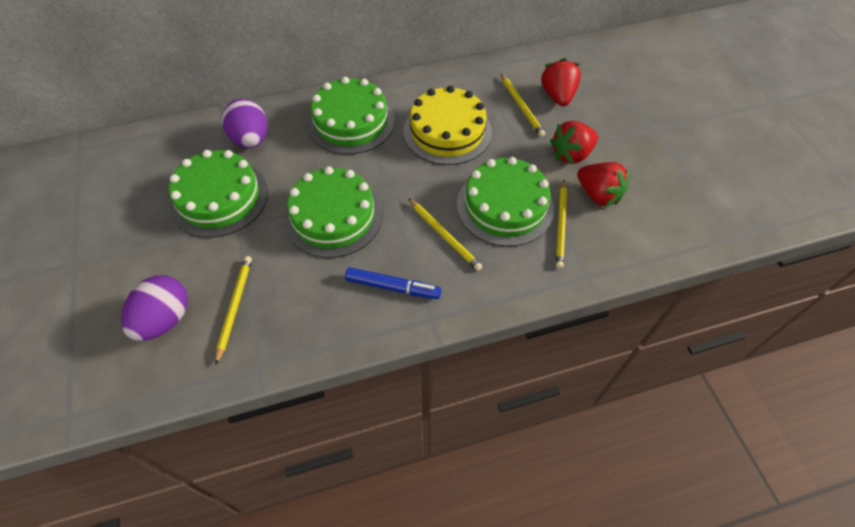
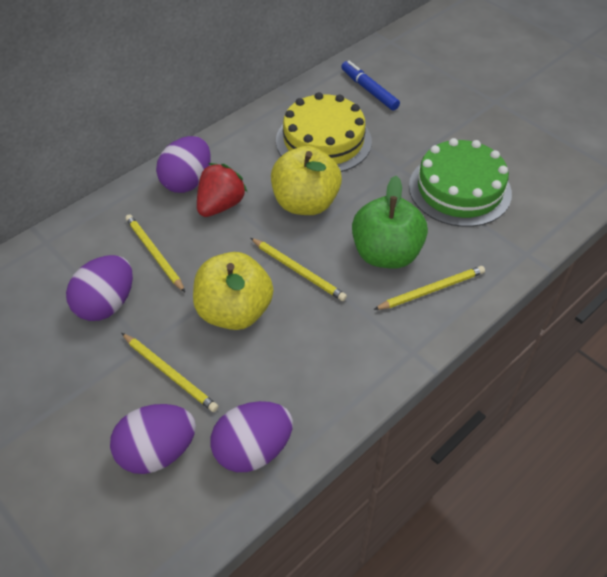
green apple: none = 0 -> [352,176,428,268] = 1
green cake: [169,150,268,238] [284,166,383,258] [307,77,395,154] [457,157,554,247] = 4 -> [409,138,512,227] = 1
purple egg: [121,275,188,341] [222,99,268,148] = 2 -> [66,255,133,321] [110,404,196,474] [156,136,211,193] [210,401,293,472] = 4
red strawberry: [541,58,581,106] [550,121,598,164] [577,162,630,208] = 3 -> [197,163,247,217] = 1
yellow apple: none = 0 -> [193,252,273,330] [271,146,342,215] = 2

